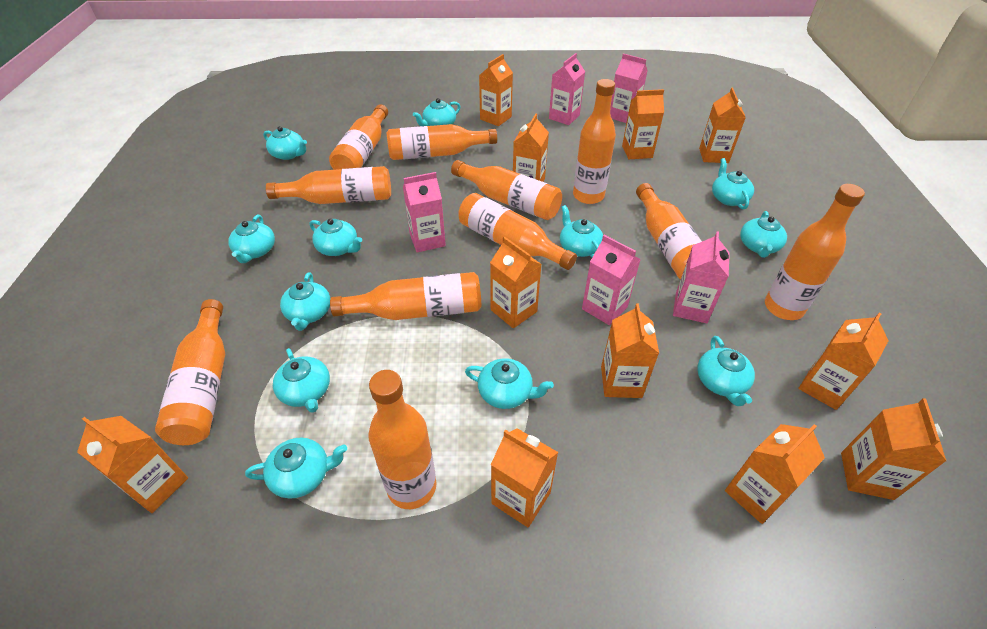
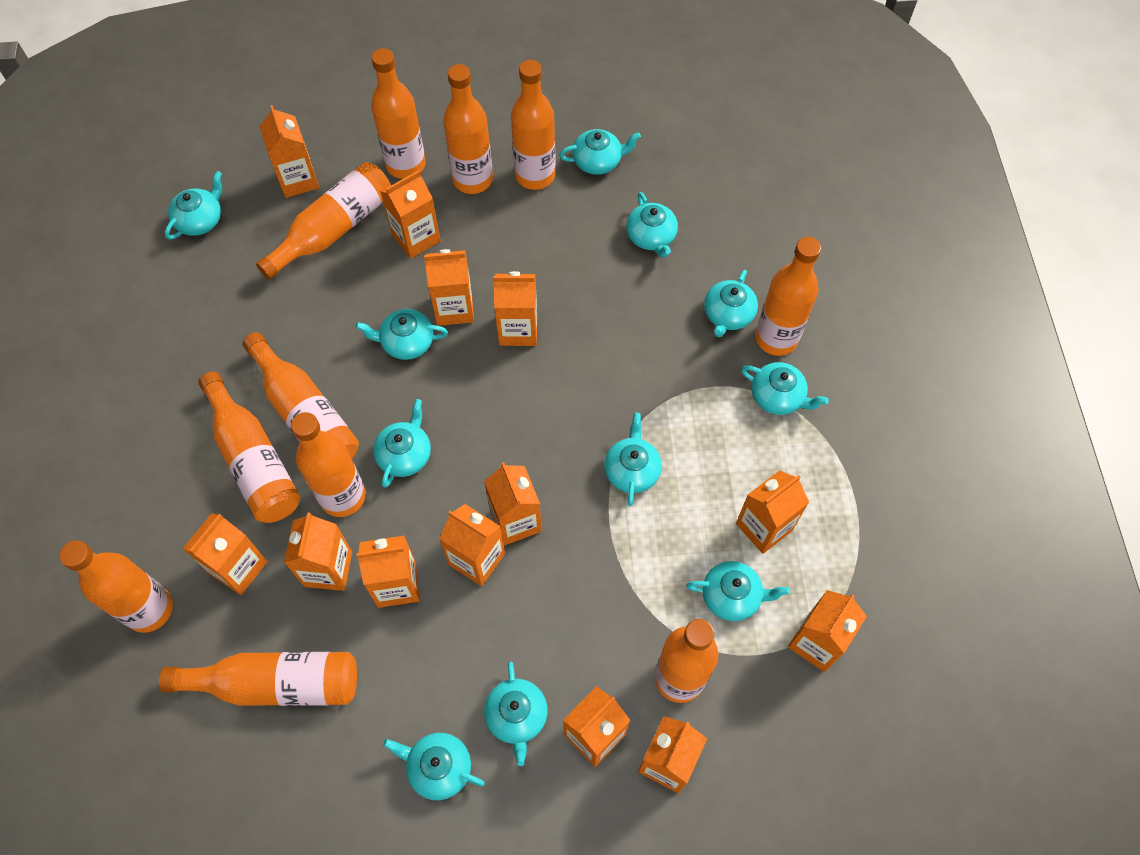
orange carton: [77,416,188,513] [479,54,513,126] [490,236,542,328] [491,428,558,528] [513,114,549,182] [601,303,659,398] [622,89,664,159] [699,87,746,163] [725,424,825,524] [798,313,889,410] [841,398,946,500] = 11 -> [182,513,267,595] [259,105,319,198] [284,512,352,591] [356,535,420,608] [380,170,441,258] [424,249,474,326] [439,504,505,586] [484,462,542,546] [493,271,537,346] [563,686,631,767] [638,716,707,793] [736,470,809,554] [788,590,867,672] = 13
pink carton: [403,172,446,253] [549,53,585,125] [582,235,641,325] [610,53,648,123] [673,231,730,323] = 5 -> none = 0
turquoise teapot: [228,215,275,263] [245,437,347,499] [263,126,307,160] [273,348,330,413] [280,272,331,331] [310,219,362,256] [413,98,461,126] [465,358,554,409] [560,205,603,257] [697,336,755,406] [712,158,754,209] [740,211,787,258] = 12 -> [165,171,222,240] [356,309,448,360] [373,399,431,488] [383,733,485,800] [484,662,548,766] [559,129,641,175] [604,413,662,506] [626,192,678,258] [686,561,790,621] [704,270,758,337] [741,362,829,415] = 11

